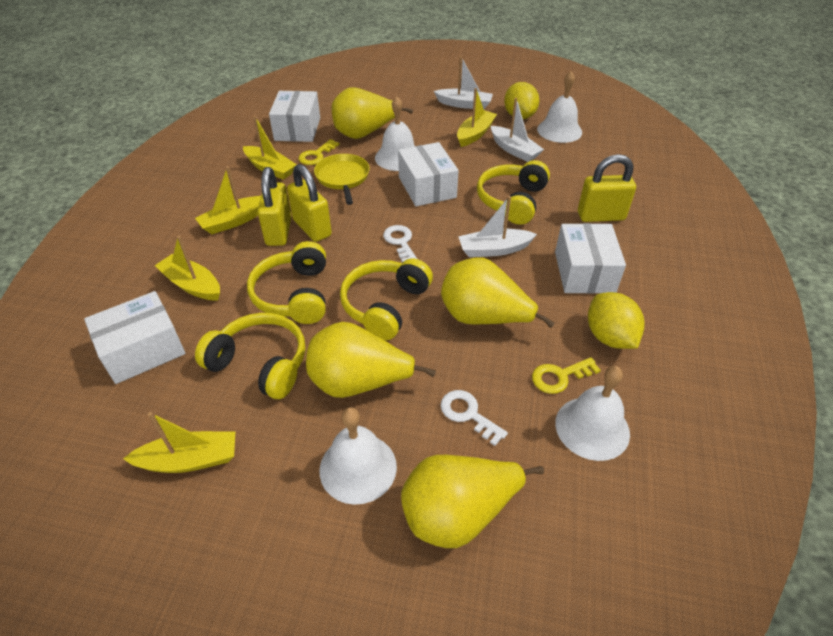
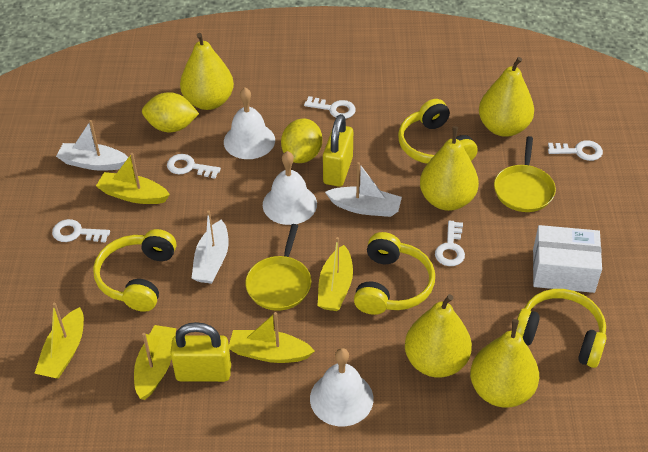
white bell: [319,407,397,505] [375,97,415,171] [537,71,582,143] [555,366,630,461] = 4 -> [224,88,275,159] [263,151,317,225] [310,348,373,426] = 3
white box: [84,291,186,384] [269,91,320,142] [398,142,459,206] [555,223,626,294] = 4 -> [533,225,602,293] = 1
white key: [383,225,417,263] [440,390,508,446] = 2 -> [52,219,110,242] [167,154,221,178] [304,96,356,119] [435,221,465,266] [548,140,603,161] = 5
yellow key: [298,139,340,165] [532,357,601,394] = 2 -> none = 0
yellow padlock: [257,167,291,246] [287,164,332,242] [578,154,636,222] = 3 -> [170,322,231,382] [323,114,353,187] = 2
yellow pan: [314,154,370,205] = 1 -> [245,224,311,311] [494,136,556,212] = 2
yellow pear: [306,322,436,398] [332,87,413,139] [401,455,544,548] [441,257,555,328] = 4 -> [180,33,234,110] [405,294,472,378] [420,126,479,211] [470,319,539,407] [479,57,534,137] = 5

